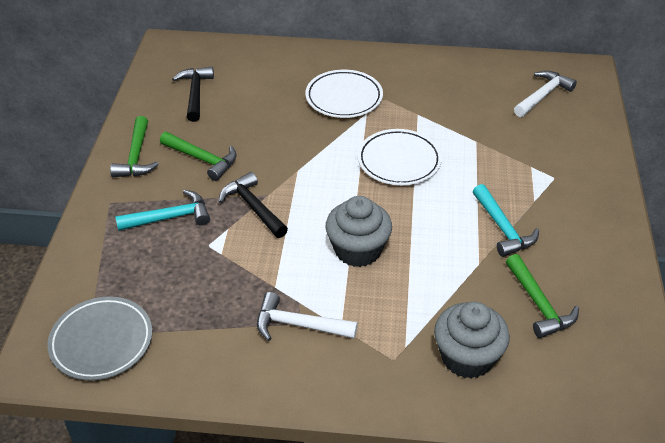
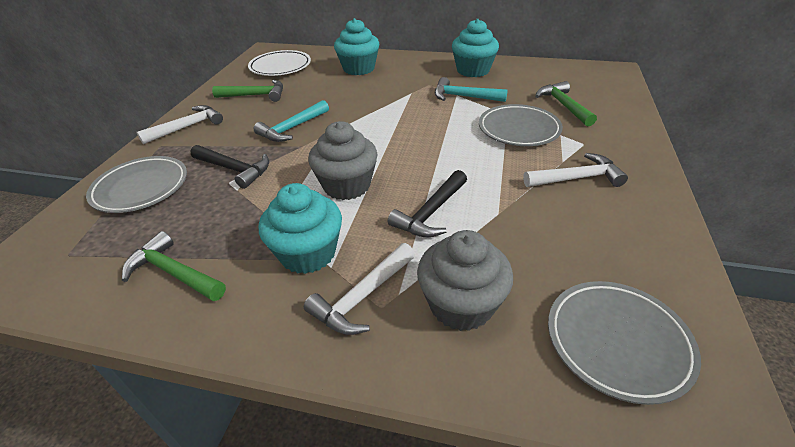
grey plate: [47,297,152,381] = 1 -> [86,156,187,213] [479,104,563,146] [548,281,701,405] = 3
turquoise cupcake: none = 0 -> [259,183,342,274] [334,18,379,75] [452,19,499,77] = 3
white hammer: [257,292,358,341] [514,71,577,117] = 2 -> [137,105,223,144] [304,243,415,335] [523,153,628,187] = 3
white plate: [305,70,383,118] [357,129,442,185] = 2 -> [248,50,311,76] = 1

